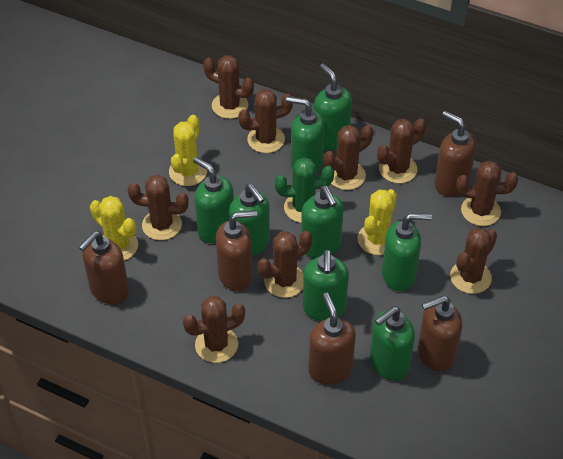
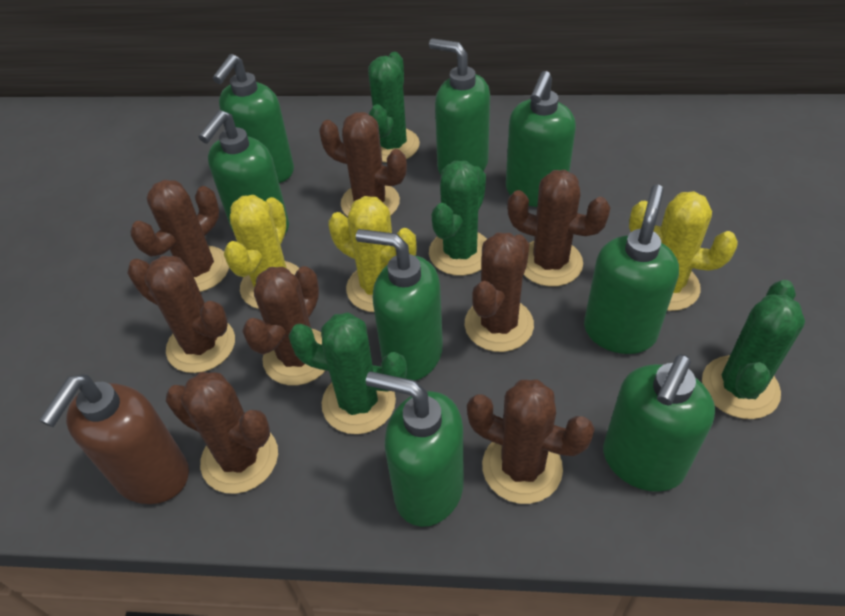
brown cactus: [127,175,189,240] [183,296,245,363] [203,55,254,119] [238,89,293,153] [258,231,312,298] [323,125,373,190] [377,118,426,183] [450,227,497,294] [456,161,518,226] = 9 -> [127,256,235,373] [130,180,229,292] [166,372,278,494] [242,266,326,385] [319,112,407,216] [464,232,534,352] [467,380,595,504] [507,170,611,287] = 8
brown soap dispenser: [79,231,129,304] [216,210,257,291] [308,293,356,384] [418,295,462,372] [435,111,476,196] = 5 -> [39,374,189,504] = 1
green cactus: [275,158,334,223] = 1 -> [289,313,407,434] [368,52,420,163] [429,161,487,276] [702,280,805,419] = 4

